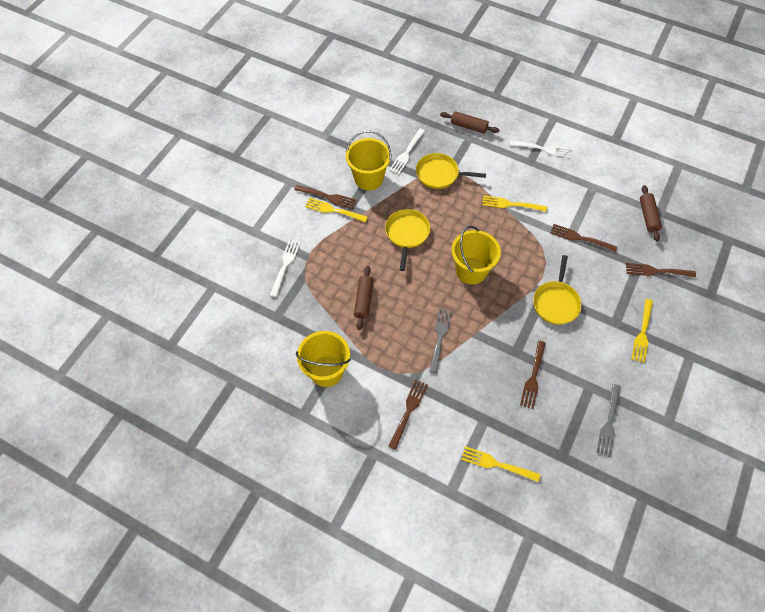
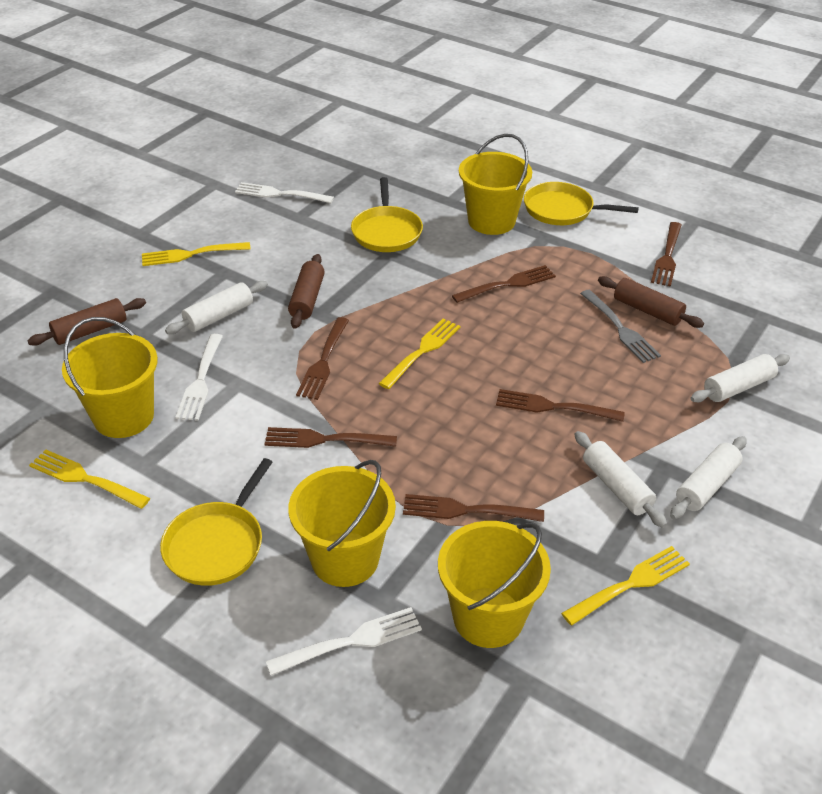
brown fork: [294,185,357,209] [388,380,428,450] [520,340,546,409] [551,224,617,252] [626,263,696,278] = 5 -> [265,427,397,448] [296,317,349,400] [403,494,544,522] [452,265,556,303] [496,389,625,422] [651,222,681,287] = 6
grey fork: [429,308,452,373] [596,384,621,457] = 2 -> [580,290,661,363] = 1
white rolling pin: none = 0 -> [165,281,268,334] [574,431,667,528] [670,436,747,519] [690,354,790,402] = 4
yellow bucket: [296,331,351,387] [346,131,391,190] [452,226,501,285] = 3 -> [62,317,158,438] [288,460,396,587] [438,521,551,648] [459,134,532,235] = 4

